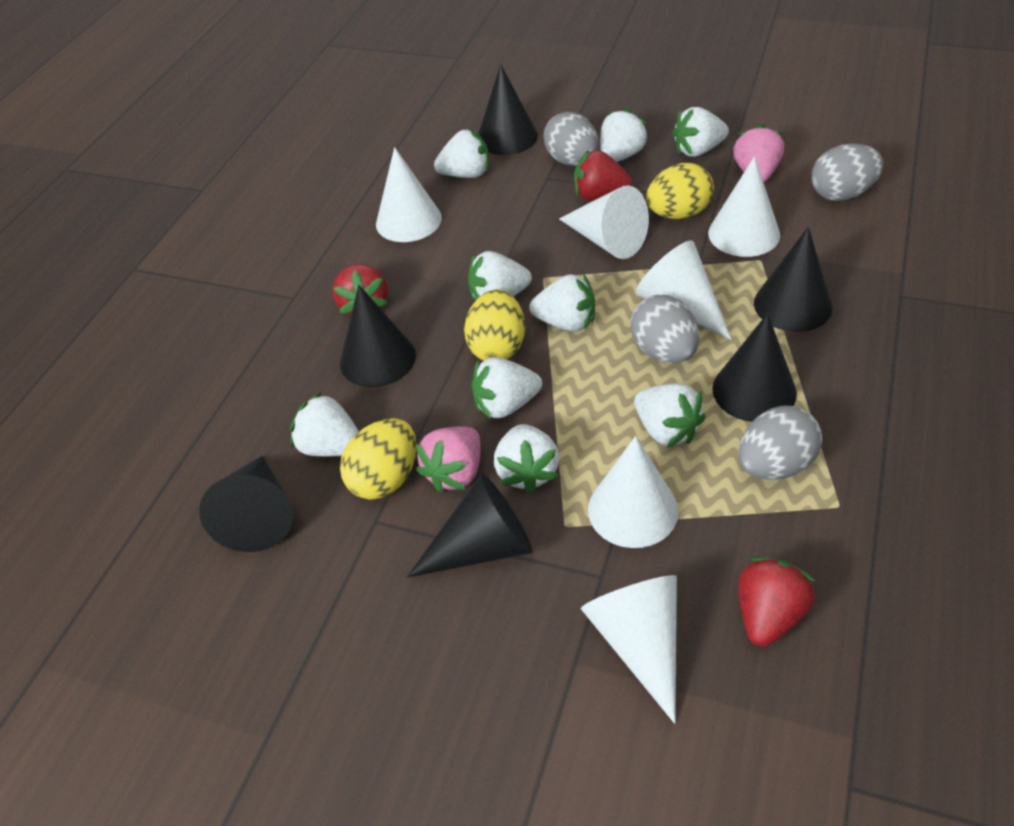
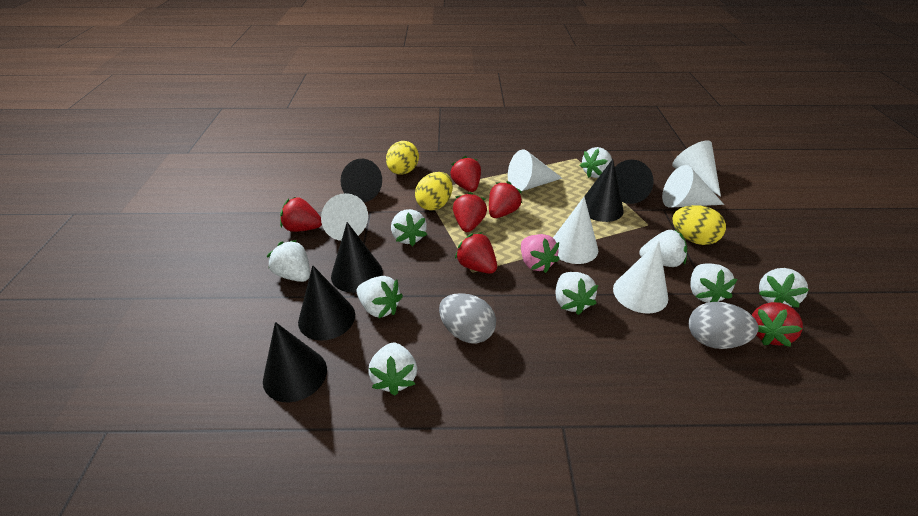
grey egg: [544,112,599,166] [630,295,699,363] [739,405,822,480] [811,143,883,201] = 4 -> [439,293,496,344] [689,302,759,349] = 2
pink strawberry: [416,426,481,493] [733,124,784,183] = 2 -> [521,234,560,273] = 1
red strawberry: [332,264,388,316] [574,150,632,201] [738,557,816,647] = 3 -> [280,197,322,232] [450,156,481,192] [453,192,487,232] [455,232,497,274] [489,181,522,218] [752,302,803,347] = 6

